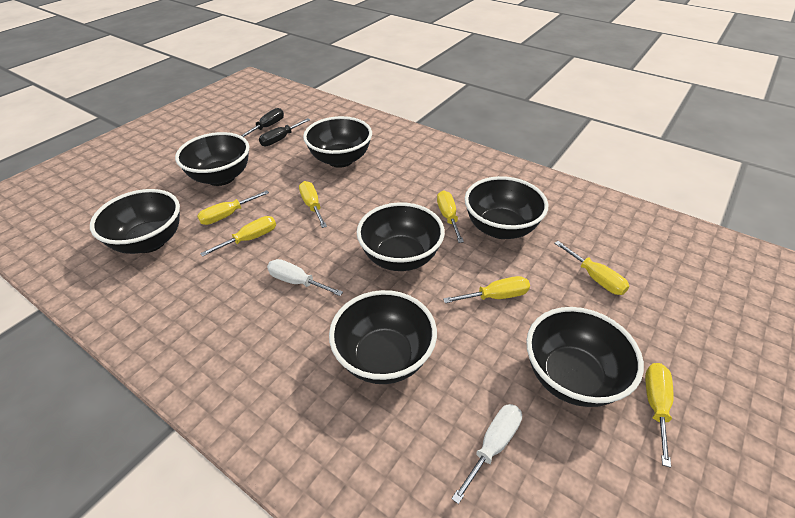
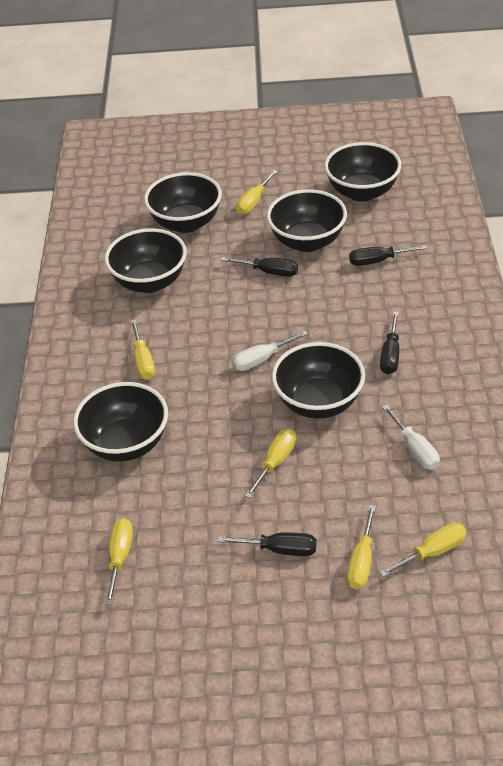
black bowl: [90,189,180,254] [175,132,249,186] [303,116,372,168] [329,290,437,384] [356,202,445,271] [465,176,548,239] [526,307,644,407] = 7 -> [73,382,168,462] [105,228,187,293] [144,172,222,233] [267,189,347,252] [272,342,365,419] [324,142,401,202] = 6
black screwdriver: [241,108,284,137] [259,118,310,146] = 2 -> [217,533,317,556] [221,257,298,277] [349,245,427,266] [380,311,399,374] = 4
yellow screwdriver: [197,190,269,225] [200,216,276,257] [299,181,327,228] [437,190,464,243] [443,276,530,303] [554,241,630,295] [645,363,674,468] = 7 -> [105,518,133,605] [131,320,155,380] [236,170,278,214] [245,429,297,498] [347,505,376,589] [379,523,467,577] = 6

